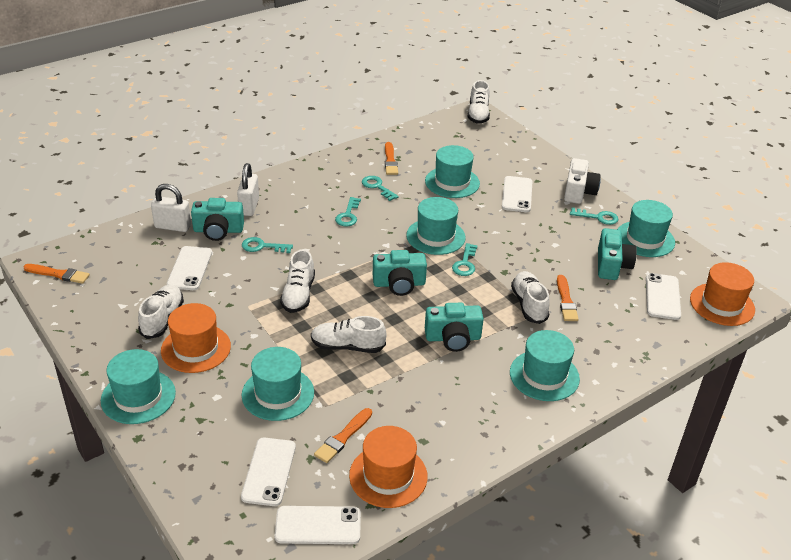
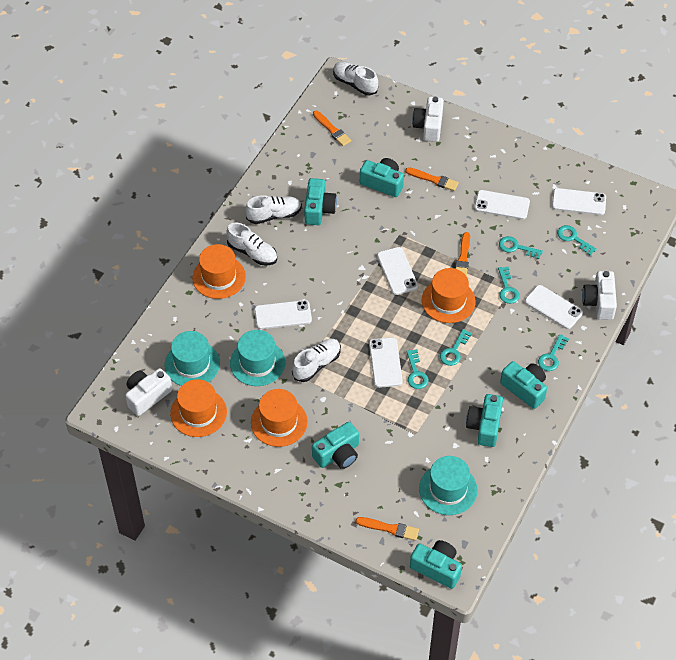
orange hat: [161,303,231,373] [349,426,428,508] [690,262,755,326] = 3 -> [170,379,227,437] [192,244,246,299] [251,389,308,447] [422,268,476,323] = 4
turquoise camera: [191,198,244,241] [373,250,427,296] [425,303,484,352] [598,228,637,280] = 4 -> [304,178,337,225] [312,422,359,469] [360,158,404,197] [410,540,462,589] [466,394,503,447] [500,361,547,409] = 6
turquoise hat: [101,349,176,424] [242,347,314,421] [406,197,466,255] [425,145,480,198] [510,330,580,401] [617,200,675,257] = 6 -> [164,331,220,386] [230,330,285,386] [419,456,478,515] = 3
turquoise key: [242,237,293,253] [335,197,361,226] [362,176,399,201] [452,243,478,276] [570,207,619,225] = 5 -> [406,349,429,389] [440,329,472,366] [498,267,520,304] [499,236,543,259] [538,334,569,371] [557,225,597,255] = 6
white camera: [564,158,601,204] = 1 -> [125,368,172,416] [412,97,444,142] [582,271,617,320] = 3
white padlock: [151,184,191,232] [237,163,259,216] = 2 -> none = 0
white phone: [167,246,212,290] [241,438,296,506] [274,506,361,544] [502,176,533,212] [646,273,681,320] = 5 -> [254,300,312,329] [369,337,403,388] [377,247,418,295] [474,190,530,219] [525,285,583,329] [552,188,606,215] = 6
white shoe: [138,284,184,339] [280,249,315,313] [311,316,386,353] [468,80,490,124] [511,271,550,324] = 5 -> [226,223,277,266] [245,195,302,224] [292,339,341,382] [333,62,378,96] = 4

